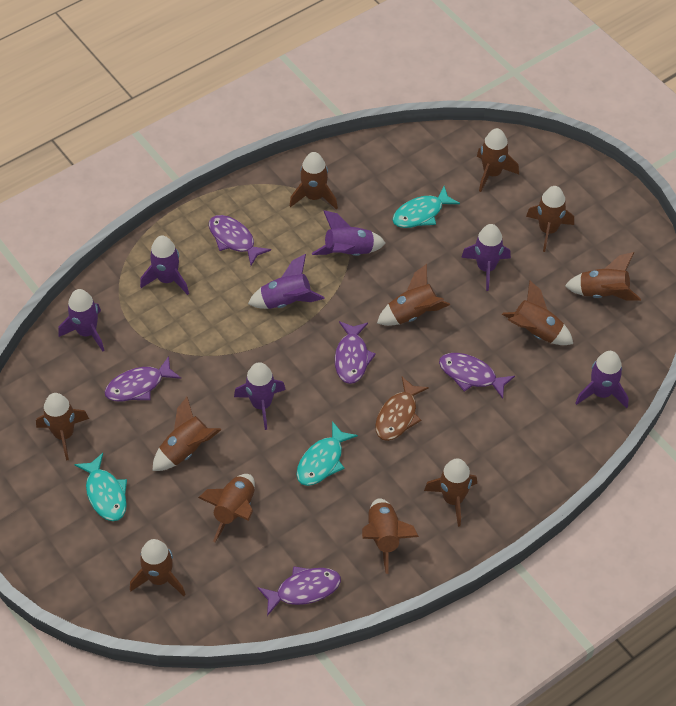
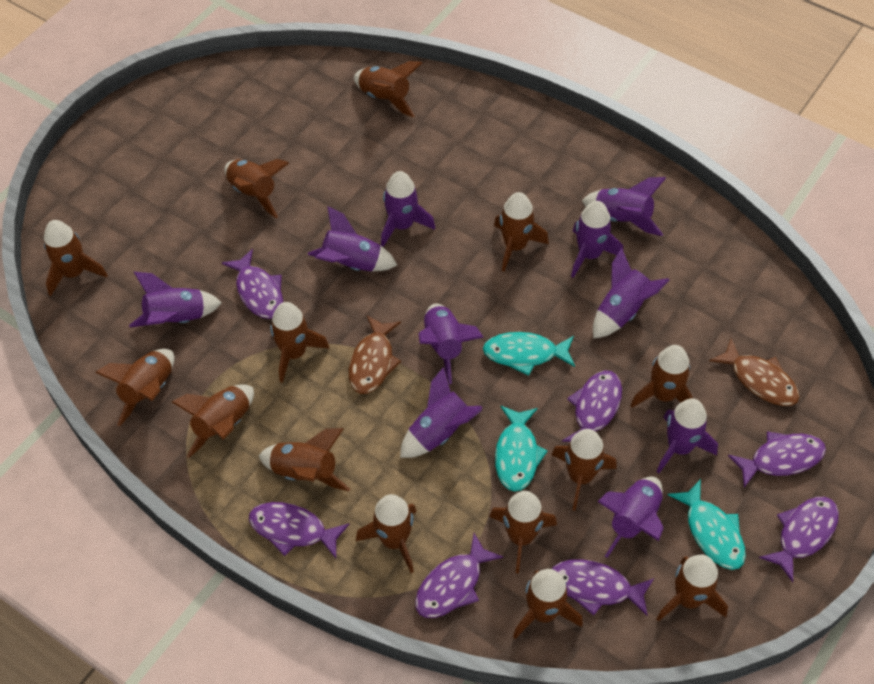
brown fish: [375,377,429,441] = 1 -> [349,316,401,394] [709,338,800,406] = 2
brown rocket: [36,393,89,460] [130,539,186,596] [152,397,221,471] [198,474,255,542] [290,152,338,210] [362,498,419,574] [377,264,450,326] [424,458,477,527] [477,128,519,192] [502,280,573,345] [526,186,574,252] [565,252,641,301] = 12 -> [44,220,108,296] [95,349,174,426] [172,384,254,458] [225,159,289,218] [259,428,350,491] [270,302,330,383] [354,61,422,118] [356,494,417,573] [489,491,557,574] [494,192,549,272] [513,569,583,639] [551,429,617,511] [630,345,693,408] [656,555,728,622] = 14
purple fish: [104,356,181,401] [209,215,271,266] [257,566,341,616] [335,321,376,384] [439,353,515,399] = 5 -> [222,249,283,319] [249,502,350,558] [415,533,503,618] [552,559,654,616] [562,370,622,442] [728,431,826,488] [759,497,839,582] = 7
purple rocket: [58,289,105,352] [140,236,189,295] [234,362,286,430] [248,254,325,309] [312,210,386,256] [461,224,511,291] [576,351,629,408] = 7 -> [129,272,222,327] [308,206,397,272] [381,171,435,247] [400,367,482,458] [418,304,484,384] [571,201,623,278] [582,177,666,236] [593,248,670,338] [597,477,663,558] [657,398,718,473] = 10

